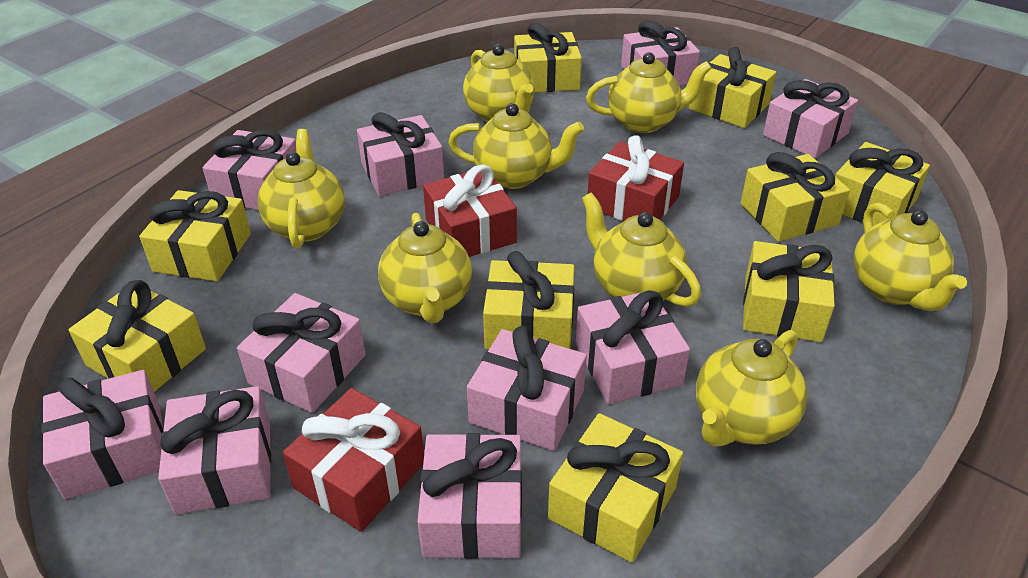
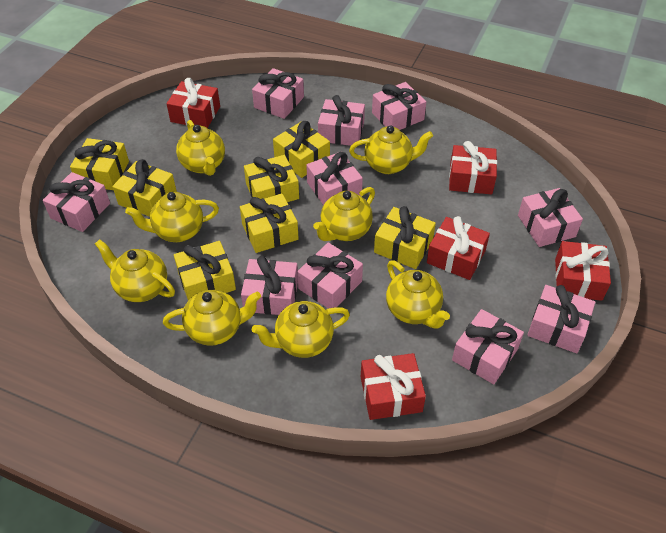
red gift: [283,388,424,532] [423,164,517,257] [588,135,684,221] = 3 -> [166,78,220,128] [361,353,426,420] [427,216,490,280] [449,141,497,194] [555,241,611,301] = 5
yellow gift: [68,280,206,392] [139,190,251,281] [483,251,574,349] [514,23,582,93] [548,413,683,563] [689,47,776,128] [741,152,850,242] [743,241,835,342] [835,142,930,226] = 9 -> [70,138,129,190] [112,159,177,217] [174,241,236,301] [240,193,299,253] [244,155,299,202] [273,121,330,178] [374,206,436,269] = 7

